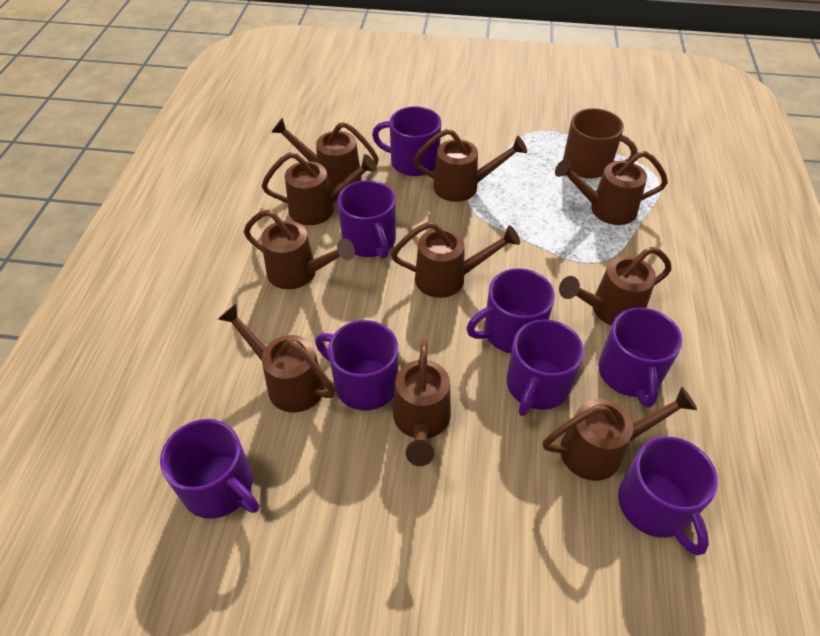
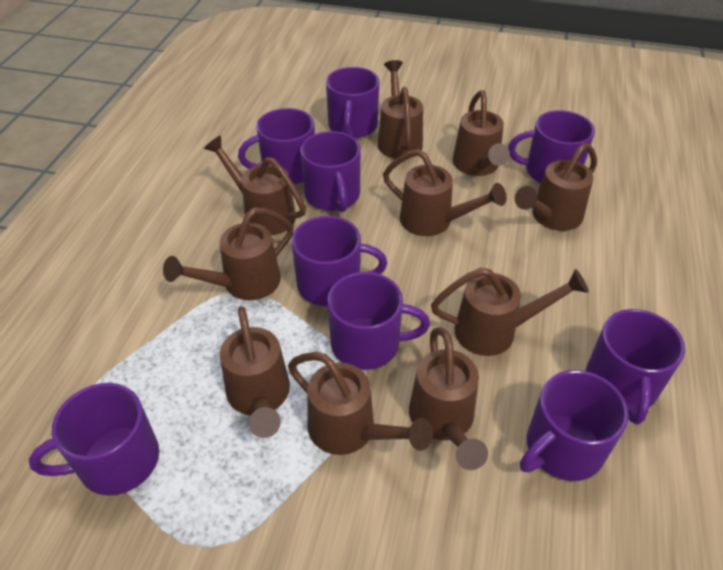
brown mug: [563,108,638,179] = 1 -> none = 0
purple mug: [160,419,259,519] [315,320,398,410] [337,180,396,259] [372,106,441,176] [466,268,555,353] [507,319,584,416] [598,308,682,408] [618,437,718,555] = 8 -> [29,383,159,496] [238,108,315,184] [292,216,387,306] [300,131,361,212] [326,67,379,138] [328,272,430,370] [508,110,595,184] [520,370,629,481] [585,309,685,425] = 9

